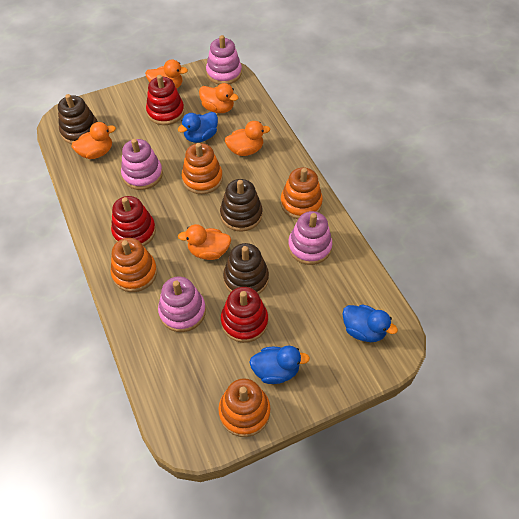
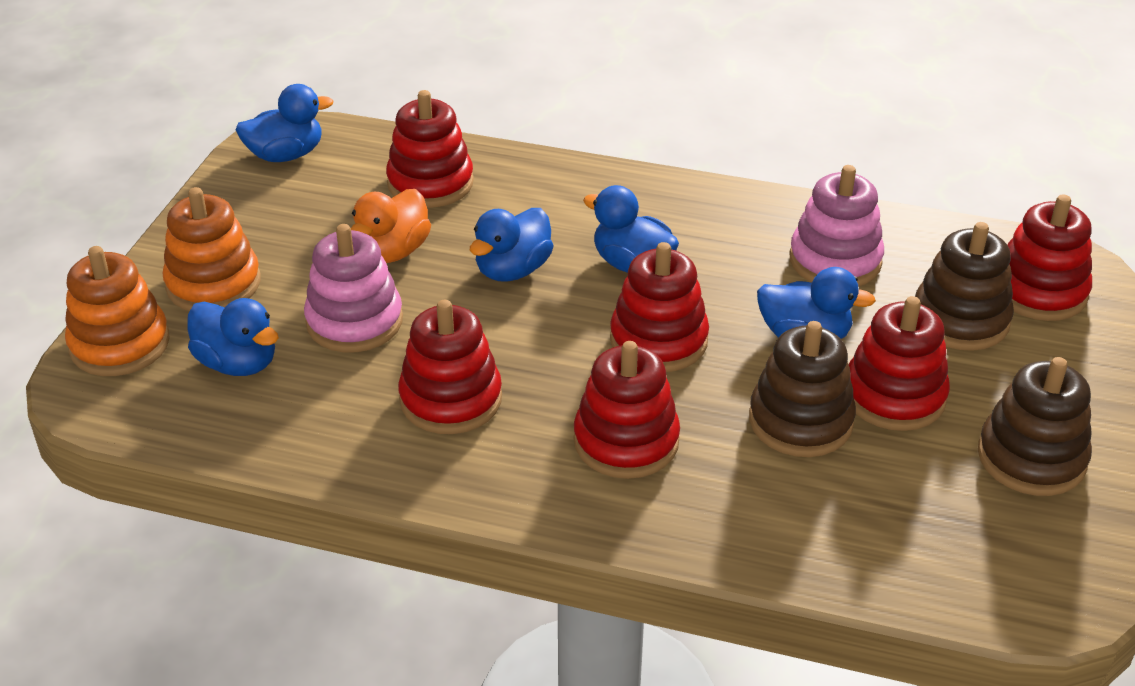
blue duck: [178,112,218,143] [249,346,310,384] [343,304,398,342] = 3 -> [187,298,279,376] [235,84,333,162] [470,208,554,281] [583,185,679,273] [757,267,876,339] = 5
orange duck: [71,122,116,159] [145,59,188,89] [178,224,231,260] [199,83,239,113] [225,121,270,156] = 5 -> [351,189,431,263] = 1
orange stacking toy: [111,238,157,292] [182,143,223,194] [218,378,270,437] [281,167,323,219] = 4 -> [65,246,170,376] [163,187,261,311] = 2
pink stacking toy: [121,139,163,190] [158,277,206,332] [206,35,242,85] [288,211,333,265] = 4 -> [304,224,403,352] [790,165,884,287] = 2
red stacking toy: [111,196,156,246] [146,75,184,125] [221,287,268,343] = 3 -> [386,90,474,208] [398,300,502,434] [574,341,680,479] [610,242,709,372] [849,296,950,431] [1007,194,1092,321] = 6

